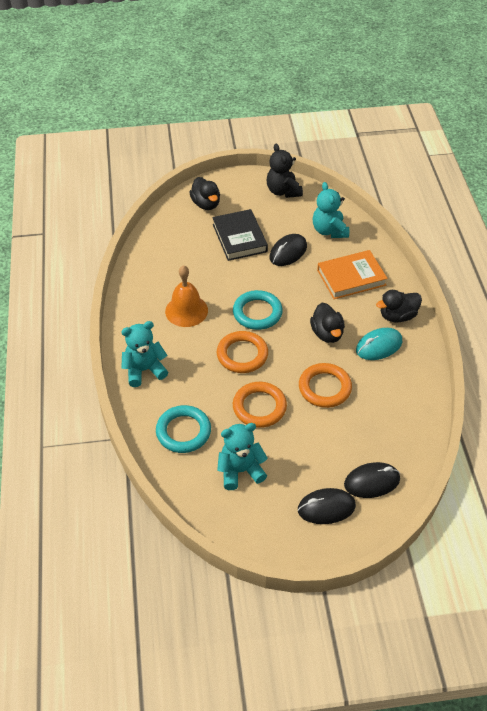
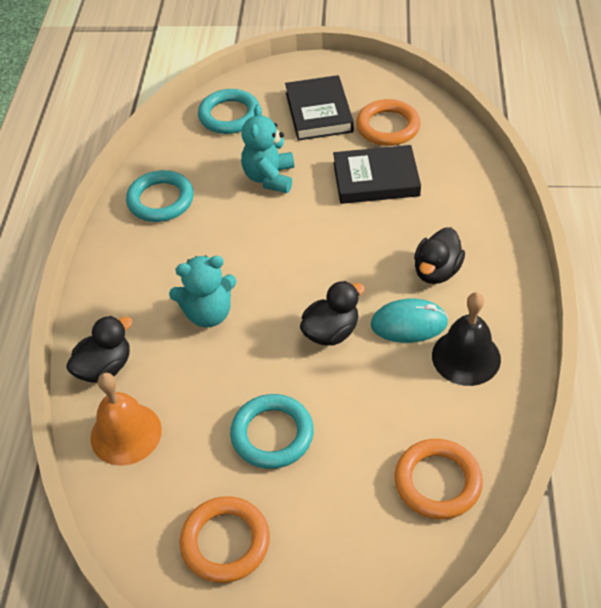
black bell: none = 0 -> [432,292,501,386] = 1
black book: [212,209,268,261] = 1 -> [285,75,354,141] [333,145,421,204] = 2
black mouse: [269,234,307,266] [298,488,356,524] [344,462,400,498] = 3 -> none = 0
black teddy bear: [267,144,303,198] = 1 -> none = 0
orange book: [317,250,388,299] = 1 -> none = 0
turquoise ring: [156,405,211,453] [233,290,283,330] = 2 -> [126,170,194,222] [198,89,259,134] [230,394,314,469] = 3
turquoise teddy bear: [121,321,168,387] [217,423,268,490] [313,182,349,238] = 3 -> [169,256,236,327] [241,104,294,193] = 2

